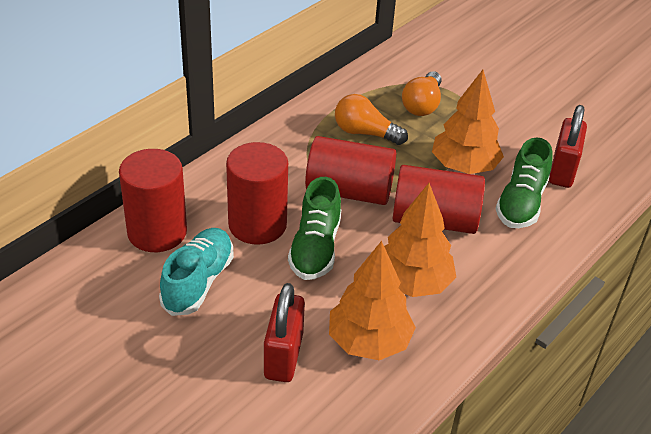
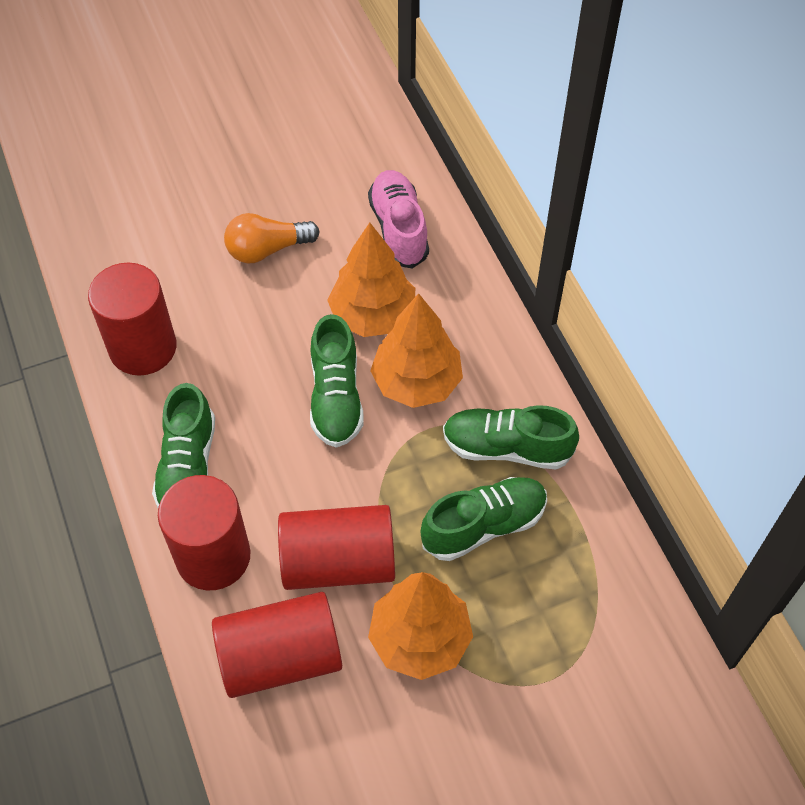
green shoe: [288,177,341,280] [496,137,553,228] = 2 -> [152,383,215,508] [310,314,364,448] [420,477,547,561] [443,405,579,469] = 4
orange light bulb: [335,94,408,145] [402,71,442,116] = 2 -> [224,213,320,264] = 1
pink shoe: none = 0 -> [368,170,429,269] = 1
red padlock: [264,283,305,382] [549,105,587,188] = 2 -> none = 0
turquoise shoe: [159,228,234,316] = 1 -> none = 0

